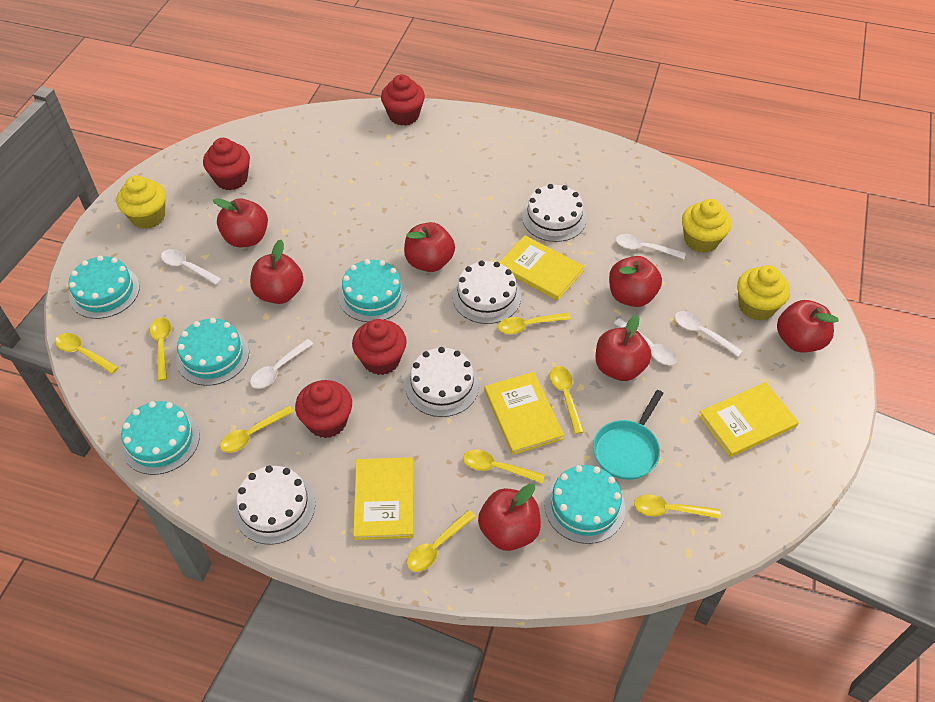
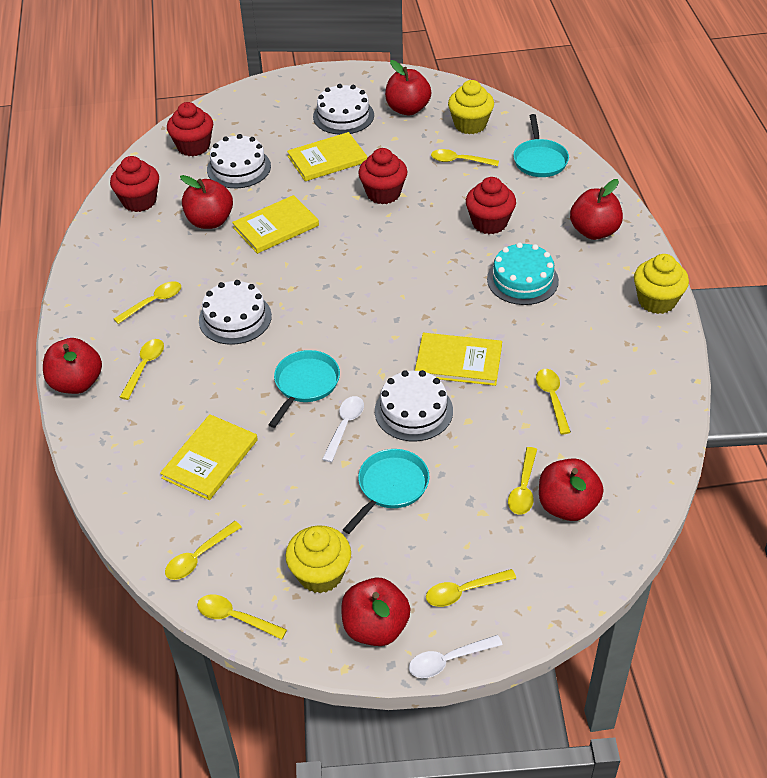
red apple: [213,198,268,247] [250,240,303,304] [404,222,455,272] [478,483,541,551] [595,315,652,381] [609,256,662,307] [777,300,839,352] = 7 -> [43,338,102,394] [180,175,233,229] [341,578,411,646] [385,60,431,115] [539,458,604,521] [570,179,623,240] = 6
turquoise cake: [68,256,140,319] [121,401,200,475] [176,318,249,386] [338,259,407,322] [545,465,625,544] = 5 -> [487,242,559,305] = 1
turquoise pan: [593,390,663,480] = 1 -> [268,350,340,428] [343,449,430,534] [513,114,569,177] = 3
white spoon: [161,249,222,285] [250,339,313,389] [614,318,677,365] [616,234,686,259] [675,311,743,357] = 5 -> [322,396,364,462] [409,635,503,678] = 2

